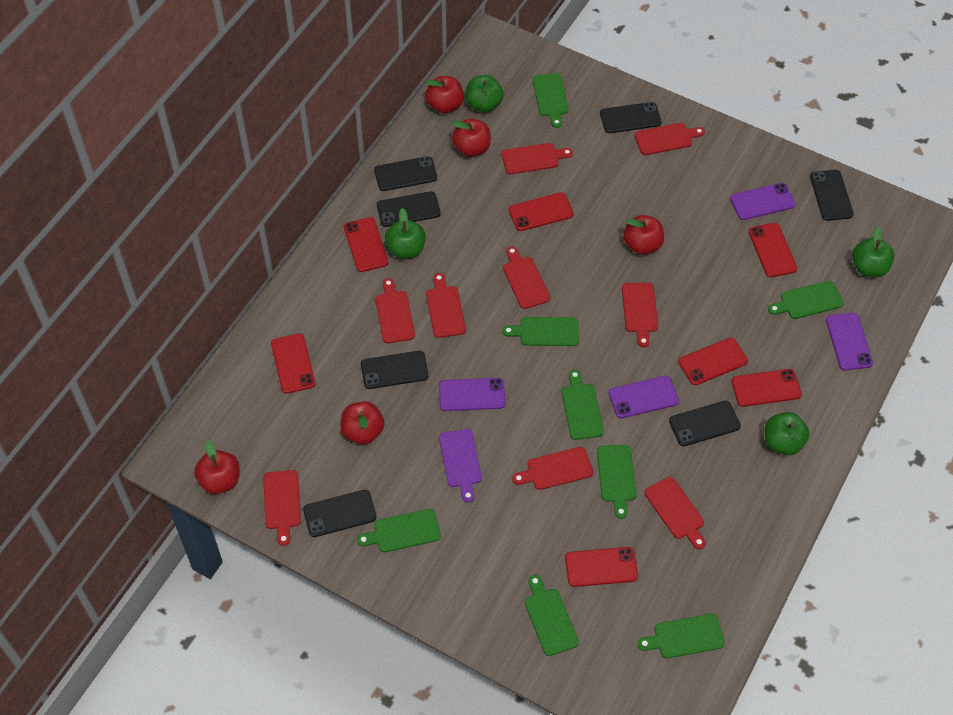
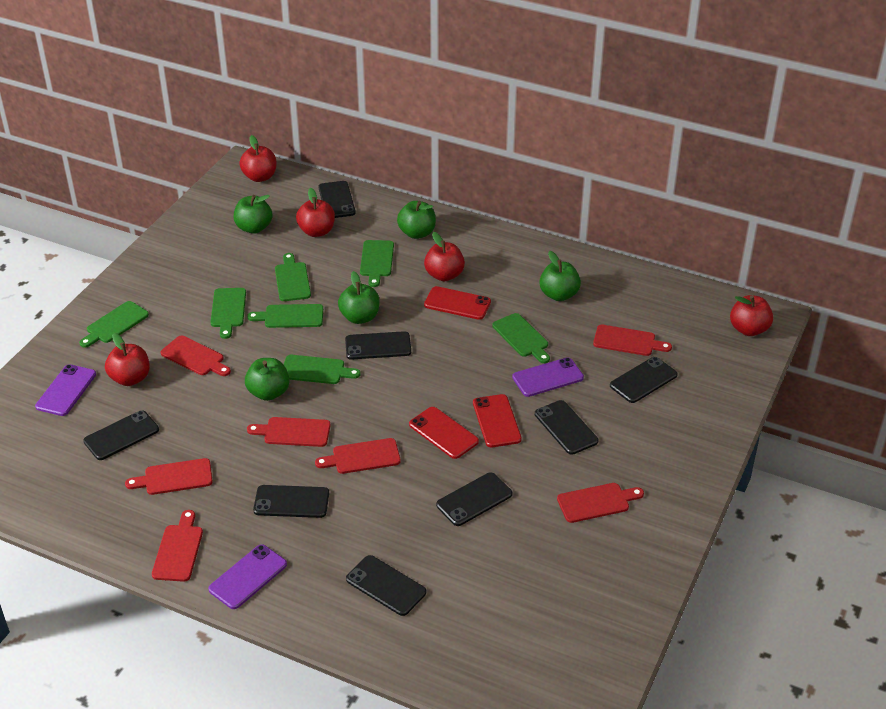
black phone: [303,490,376,537] [361,351,429,389] [374,156,437,191] [377,191,441,227] [600,102,662,133] [669,401,741,446] [810,170,854,221] = 7 -> [83,410,159,460] [253,485,329,518] [318,181,356,218] [345,331,411,360] [346,555,426,616] [436,472,513,526] [535,400,599,455] [610,357,678,403] = 8
green apple: [385,208,426,259] [466,75,504,113] [765,412,809,455] [852,226,894,277] = 4 -> [234,195,273,234] [245,358,289,401] [338,271,380,324] [397,201,436,239] [539,251,581,301] = 5
green cutting board: [357,509,441,552] [502,317,579,346] [525,575,579,656] [532,73,569,128] [562,370,604,440] [597,445,637,519] [638,614,725,658] [768,281,843,319] = 8 -> [79,301,149,348] [211,288,246,339] [247,304,323,328] [275,253,311,301] [284,355,360,384] [360,240,394,287] [492,313,550,363] = 7
purple cutting board: [439,429,482,502] = 1 -> none = 0
purple phone: [439,378,506,411] [609,376,679,418] [730,183,796,220] [826,313,873,370] = 4 -> [35,364,96,416] [208,544,287,609] [512,357,584,397] = 3
red cutting board: [263,470,301,546] [375,278,415,343] [426,273,466,338] [502,143,573,174] [503,246,551,309] [512,447,593,490] [622,283,658,347] [634,123,705,155] [645,477,706,549] = 9 -> [125,458,213,495] [152,510,203,582] [161,335,231,376] [247,417,331,447] [315,438,400,474] [557,483,644,523] [593,325,672,356] = 7
red phone: [271,333,316,394] [344,217,388,272] [508,192,574,231] [565,547,638,587] [678,337,748,385] [731,369,802,407] [748,223,797,277] = 7 -> [409,407,479,459] [424,286,491,320] [473,394,522,447] = 3

